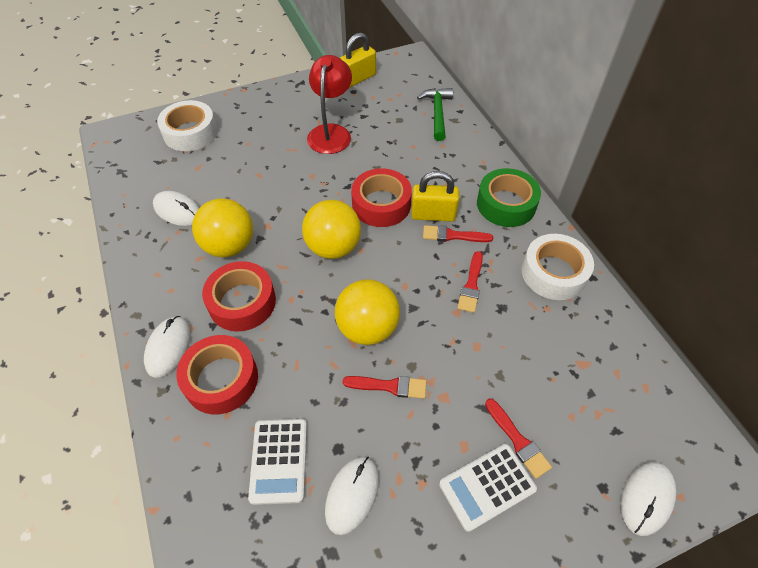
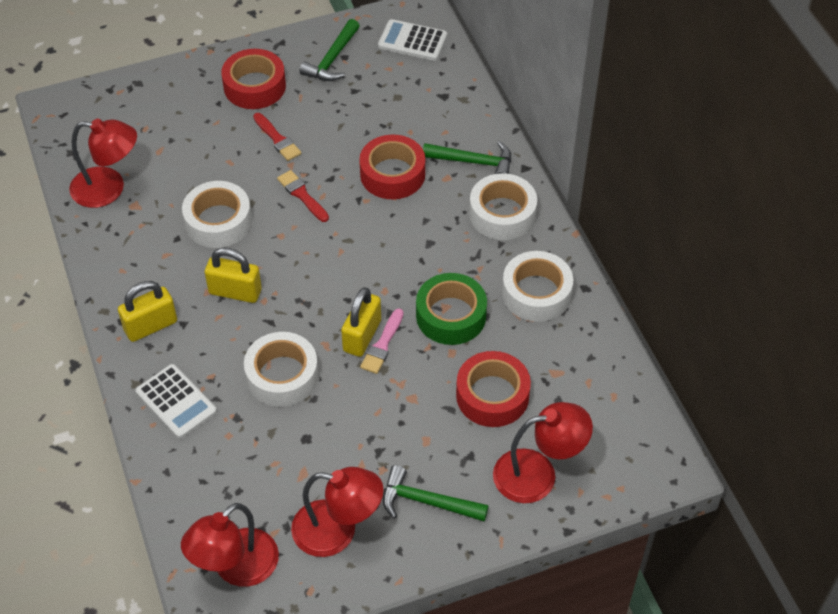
green hammer: [417,88,453,141] = 1 -> [299,19,360,81] [383,465,489,521] [423,141,511,174] = 3
pink brush: none = 0 -> [360,308,404,374] = 1
red brush: [343,376,426,399] [423,225,493,242] [457,251,483,313] [485,398,552,479] = 4 -> [253,113,302,161] [277,170,329,222] = 2
red lamp: [307,55,352,154] = 1 -> [69,119,137,208] [181,503,279,587] [291,467,383,557] [493,402,593,503] = 4
white mouse: [144,316,191,378] [153,191,199,226] [325,456,379,535] [621,462,676,536] = 4 -> none = 0
white tape: [157,100,217,151] [522,234,594,300] = 2 -> [182,181,252,248] [244,332,319,407] [469,173,537,240] [502,251,573,322] = 4
yellow ball: [192,199,253,258] [302,200,361,259] [335,279,400,345] = 3 -> none = 0
yellow padlock: [340,33,376,87] [411,171,459,222] = 2 -> [118,281,177,342] [205,248,262,303] [341,287,381,357] = 3

